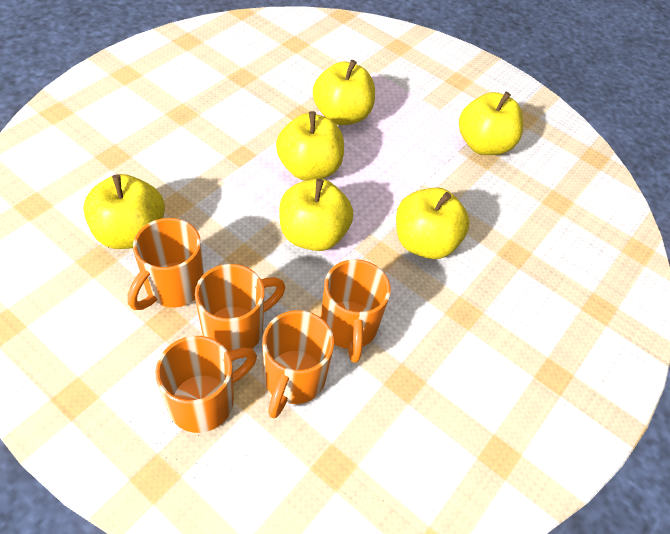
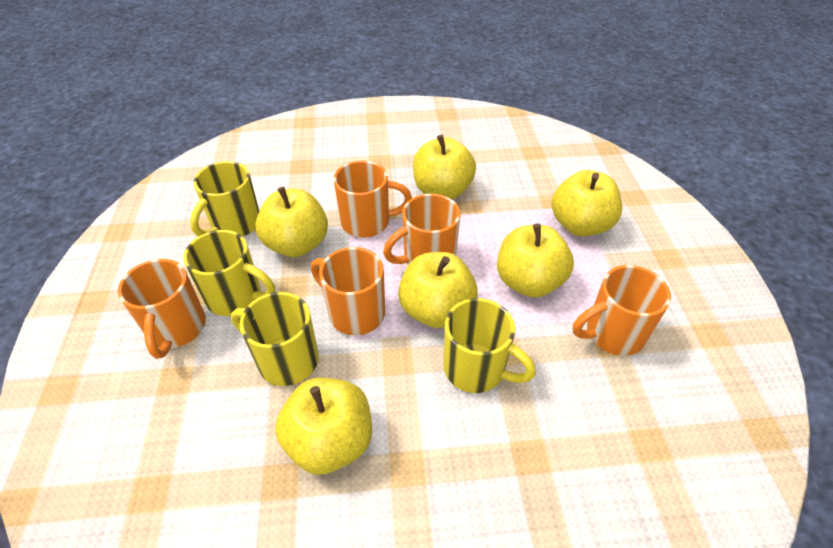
yellow mug: none = 0 -> [183,230,275,316] [190,161,259,236] [231,292,319,386] [444,298,536,393] = 4

